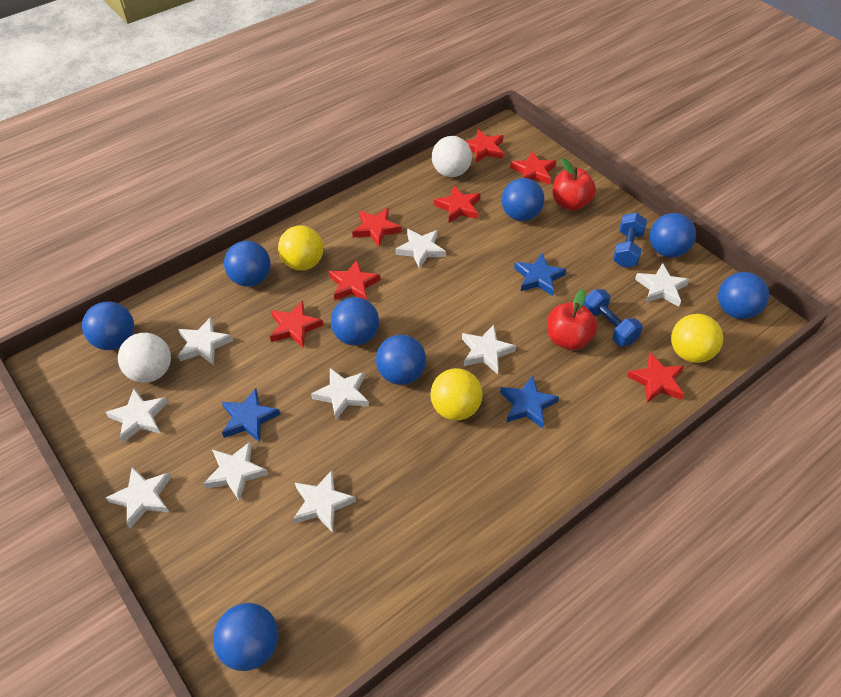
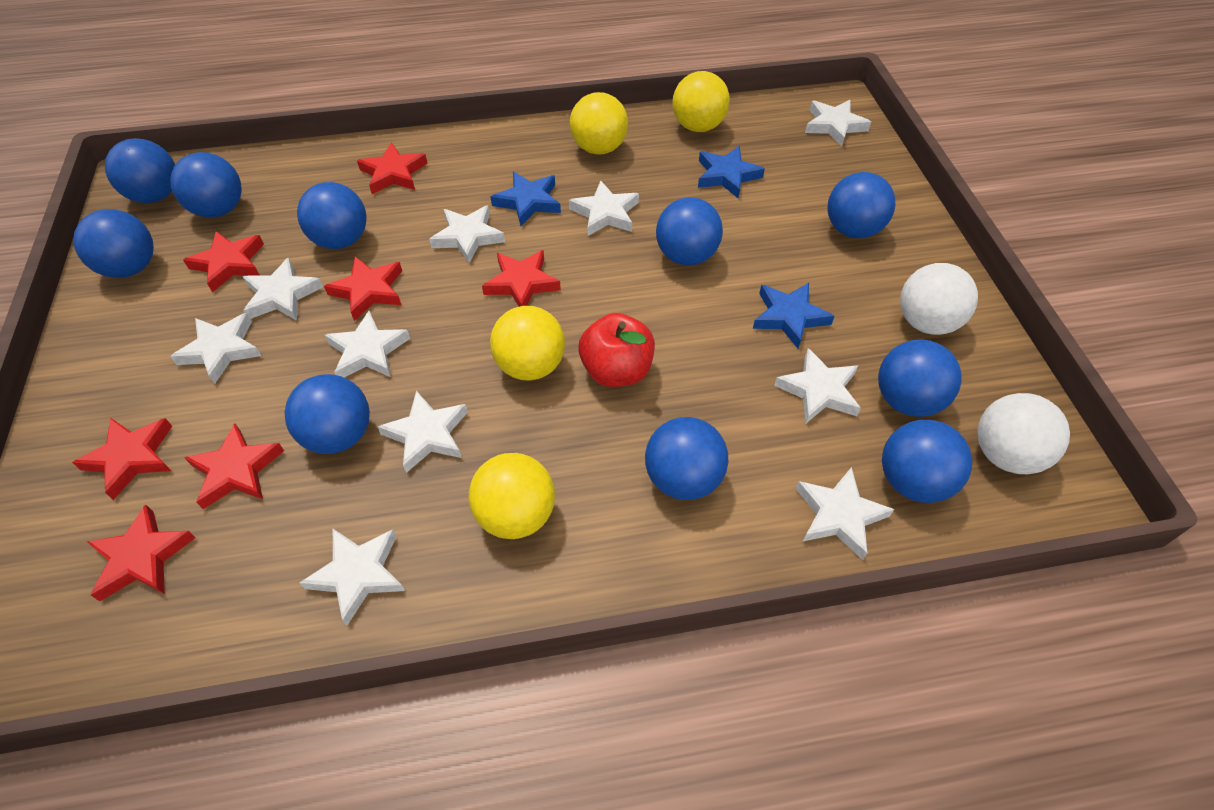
blue ball: [82,302,134,350] [213,603,278,671] [224,241,271,287] [331,297,379,346] [376,335,426,385] [502,178,544,221] [650,213,696,257] [718,272,769,319] = 8 -> [73,209,154,278] [105,138,175,203] [170,152,242,218] [284,374,370,454] [297,182,367,249] [645,417,728,500] [656,197,723,265] [827,172,895,239] [878,339,962,417] [882,420,972,503] = 10
blue dumbbell: [583,289,643,346] [613,212,647,268] = 2 -> none = 0
red apple: [547,289,598,350] [552,158,596,211] = 2 -> [578,313,655,387] = 1
white star: [106,388,168,443] [106,467,171,528] [178,317,233,365] [203,442,268,502] [293,470,356,533] [311,368,369,420] [395,229,446,269] [462,325,516,374] [635,263,690,307] = 9 -> [170,313,261,384] [242,258,323,321] [300,529,405,626] [325,311,410,378] [378,391,468,473] [429,205,505,263] [569,180,639,236] [774,348,861,423] [796,467,894,560] [805,100,871,146] = 10
yellow ball: [278,225,323,271] [430,368,483,420] [671,314,723,363] = 3 -> [469,453,555,539] [490,306,565,381] [570,92,628,155] [672,71,730,132] = 4

